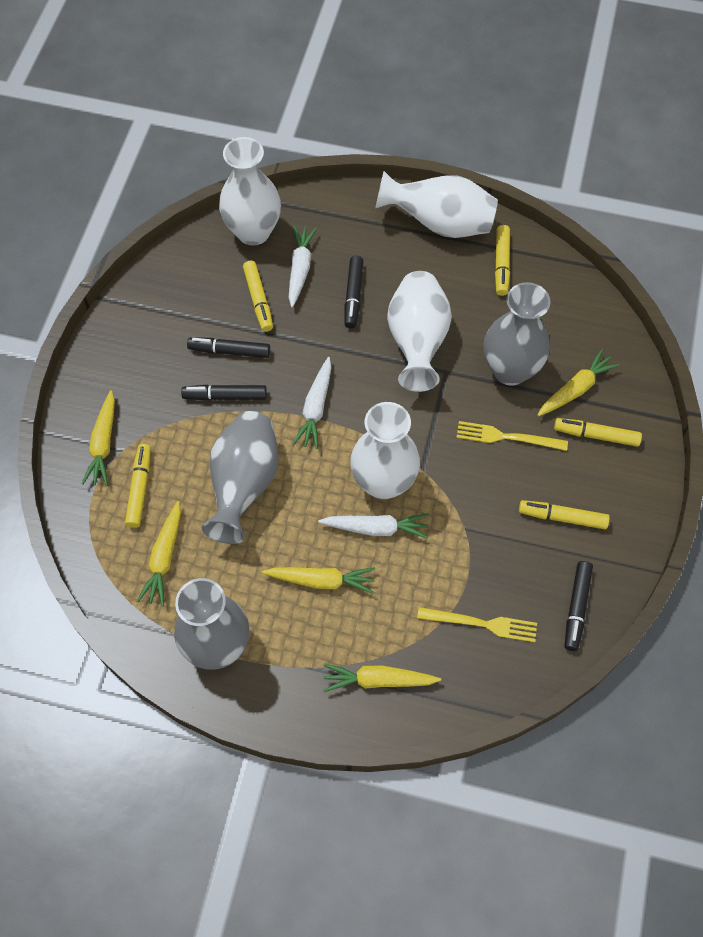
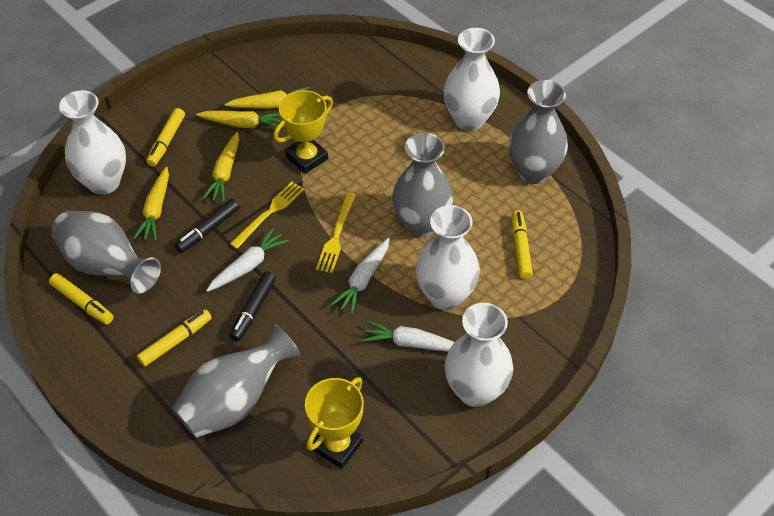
black marker: [181,385,267,401] [187,337,270,358] [344,256,363,328] [565,561,593,651] = 4 -> [175,199,239,253] [229,271,276,342] = 2
grey vase: [174,578,249,670] [202,411,279,544] [483,282,551,386] = 3 -> [51,211,161,293] [172,324,301,438] [392,133,453,237] [509,80,568,184] = 4
yellow carrot: [82,390,115,486] [137,501,181,606] [262,567,375,594] [323,664,441,692] [537,349,620,417] = 5 -> [133,167,169,241] [196,111,282,129] [202,132,239,202] [225,86,311,109] = 4
yellow marker: [125,444,151,528] [243,261,273,332] [495,225,510,296] [519,500,610,529] [554,418,642,447] = 5 -> [49,273,114,324] [137,309,212,367] [146,108,185,167] [512,210,533,279] = 4
yellow trophy: none = 0 -> [274,90,333,174] [305,377,364,469] = 2

